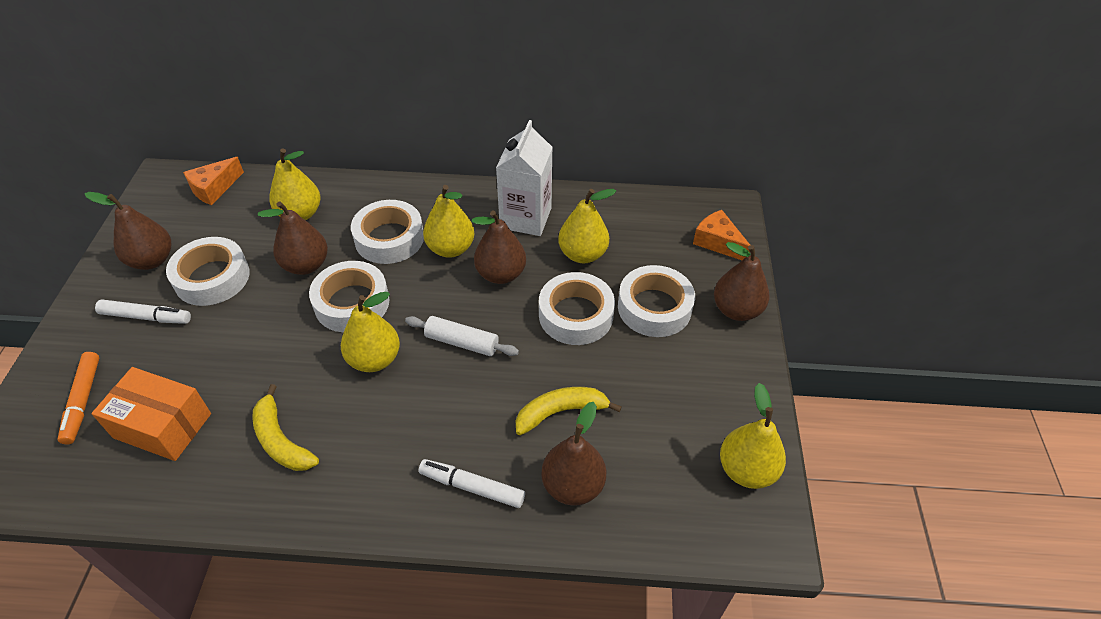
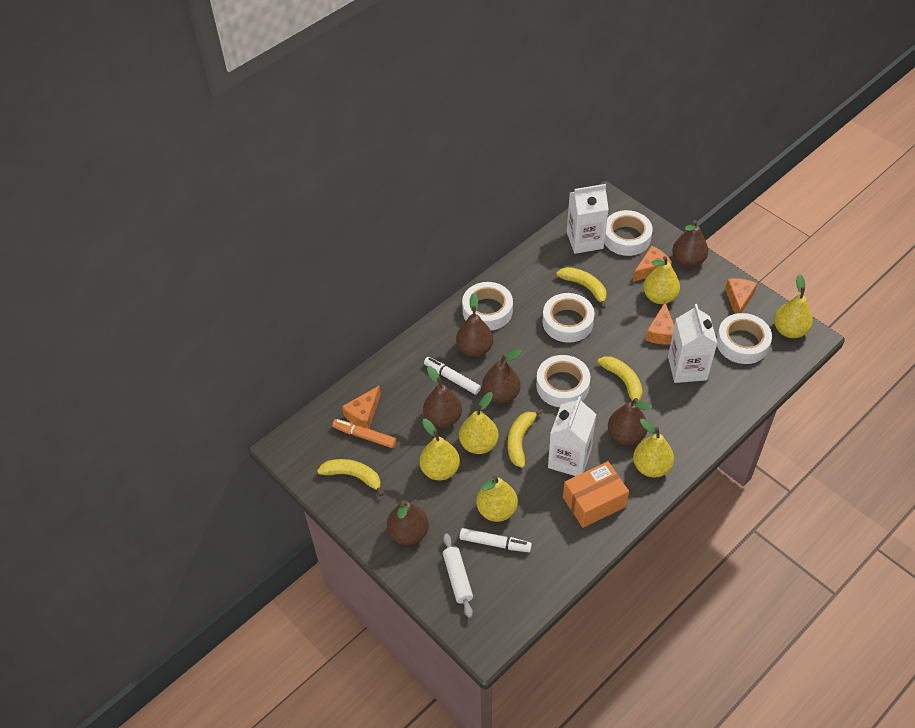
brown pear: [85,192,171,270] [258,201,328,275] [472,210,526,284] [541,402,606,506] [714,242,769,321] = 5 -> [387,500,429,545] [423,366,462,428] [456,293,493,357] [482,349,522,404] [608,398,652,445] [672,220,708,268] = 6
orange cheese: [183,157,244,205] [693,210,750,260] = 2 -> [342,385,381,429] [633,246,672,282] [645,303,675,345] [725,278,758,314] = 4
white carton: [496,120,553,236] = 1 -> [548,396,596,476] [567,184,609,254] [668,304,717,383] = 3
yellow banana: [252,384,319,471] [516,387,622,435] = 2 -> [317,459,384,497] [508,409,543,468] [556,267,607,309] [598,356,643,402] = 4
yellow pear: [269,148,321,220] [341,292,400,372] [423,185,474,258] [558,189,616,263] [720,383,786,489] = 5 -> [420,419,460,480] [459,392,499,454] [476,475,518,522] [633,419,674,478] [643,256,680,304] [774,274,813,338] = 6

